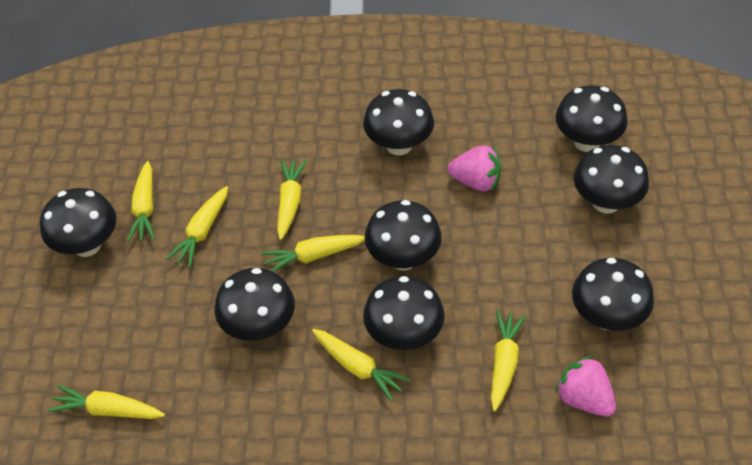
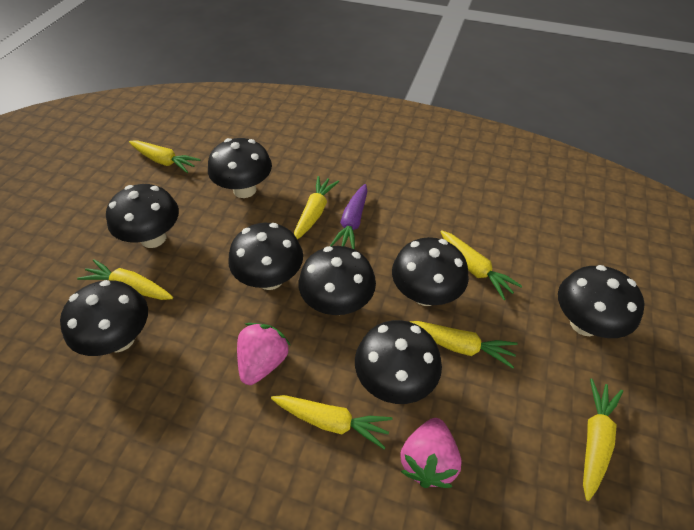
purple carrot: none = 0 -> [330,184,368,250] = 1

